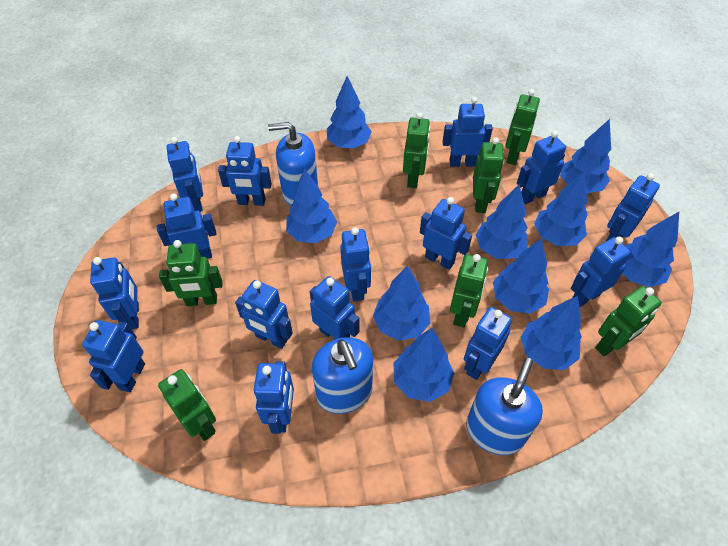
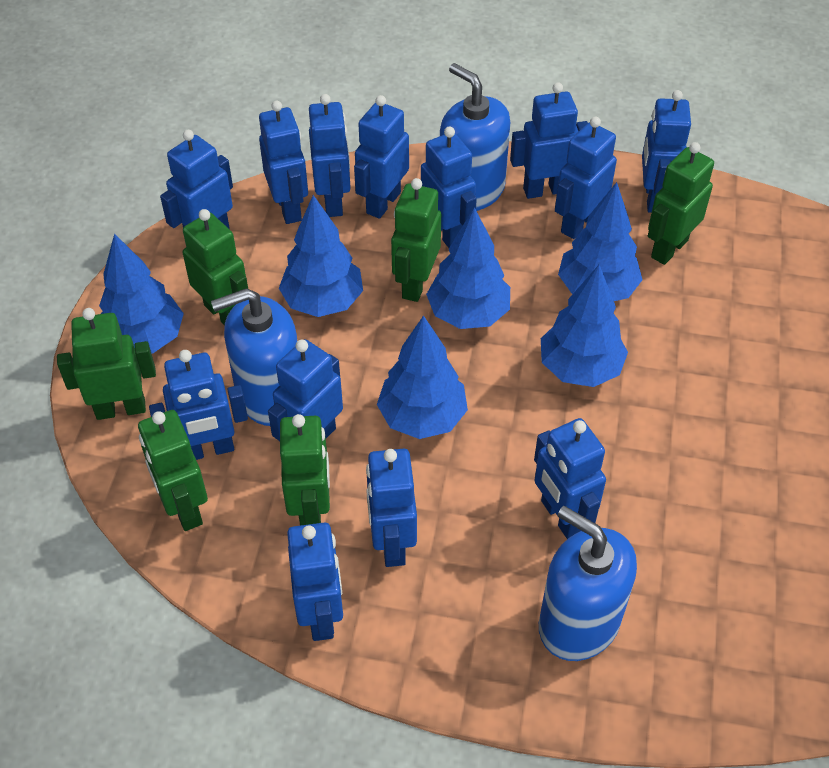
blue robot: [82,320,145,392] [90,257,139,329] [157,193,217,259] [167,137,203,212] [218,136,272,206] [235,280,293,349] [254,361,294,434] [310,276,360,340] [340,227,371,301] [420,197,472,270] [443,97,493,167] [464,307,512,380] [517,131,566,204] [571,237,631,307] [606,173,660,241] = 15 -> [149,350,248,460] [160,130,233,229] [259,101,308,224] [268,339,343,441] [287,522,343,641] [309,94,351,217] [354,95,409,219] [366,449,417,567] [421,126,477,248] [510,82,588,199] [534,418,606,539] [555,117,617,239] [642,90,691,213] = 13
blue tree: [286,169,337,243] [327,76,372,148] [373,265,430,341] [394,328,454,402] [476,184,528,259] [493,238,549,314] [521,296,582,370] [534,172,588,246] [560,119,611,193] [623,212,679,287] = 10 -> [99,233,184,354] [279,195,363,317] [377,315,468,439] [426,207,510,329] [541,265,628,387] [558,182,643,301] = 6
green robot: [158,369,216,441] [159,240,223,306] [403,112,430,188] [450,254,488,327] [473,137,504,213] [505,89,540,165] [595,286,662,356] = 7 -> [57,308,156,420] [138,410,208,531] [183,209,248,326] [280,414,330,526] [391,178,441,302] [648,142,714,265] = 6

